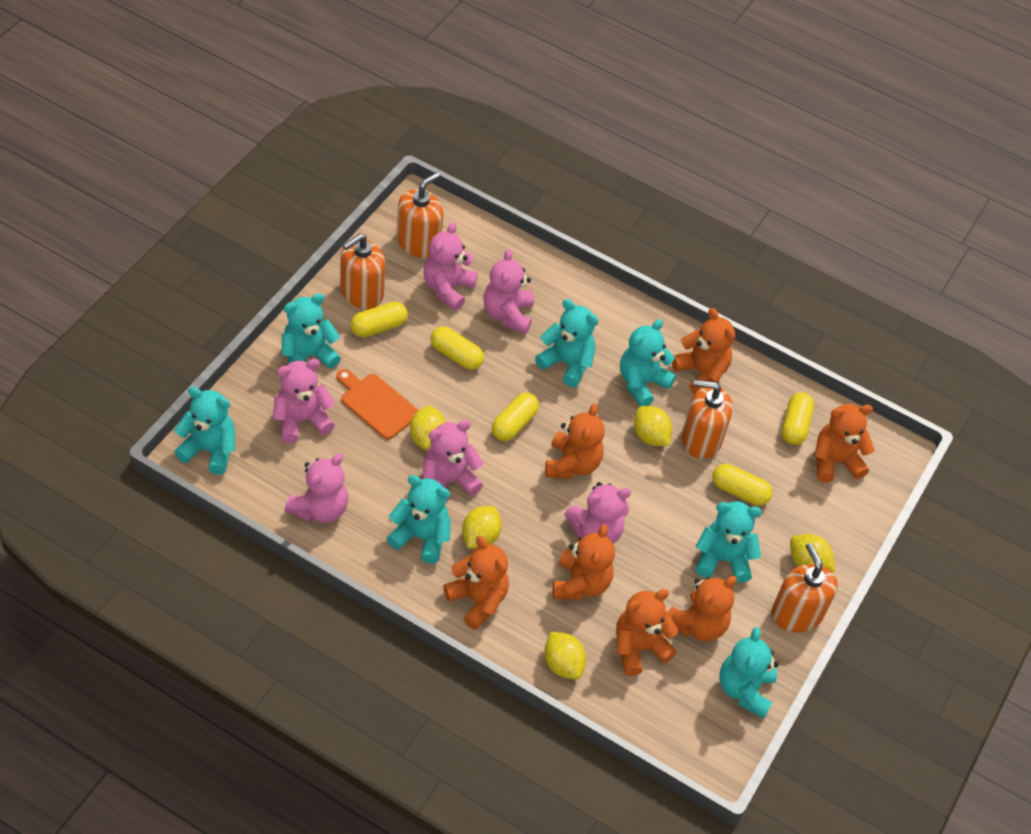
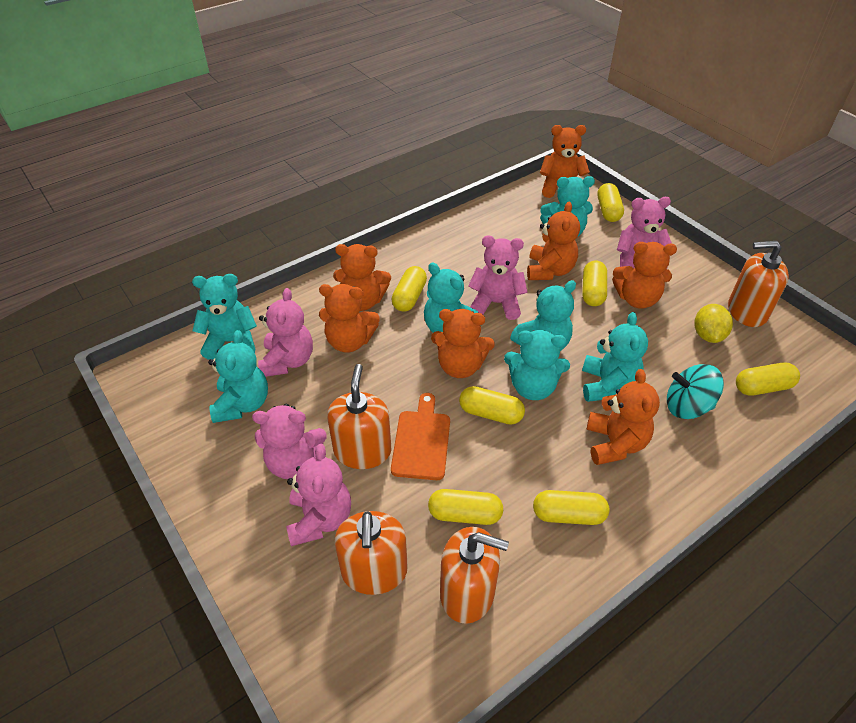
pink teddy bear: [273,359,335,443] [285,453,348,523] [423,222,478,311] [423,420,484,503] [484,249,534,334] [564,482,631,544] = 6 -> [252,404,327,479] [258,288,313,377] [286,444,351,546] [468,235,527,320] [617,197,672,268] = 5
turquoise spinning top: none = 0 -> [667,364,724,419] = 1
yellow capsule: [350,302,408,337] [431,326,484,370] [492,393,539,441] [712,464,773,506] [782,392,814,445] = 5 -> [392,266,427,312] [428,489,503,525] [459,386,525,425] [533,490,609,525] [582,261,607,306] [598,183,624,222] [736,363,800,396] = 7
yellow lemon: [410,405,446,450] [462,506,502,549] [544,632,586,679] [634,406,672,446] [790,534,835,572] = 5 -> [695,304,733,343] = 1

